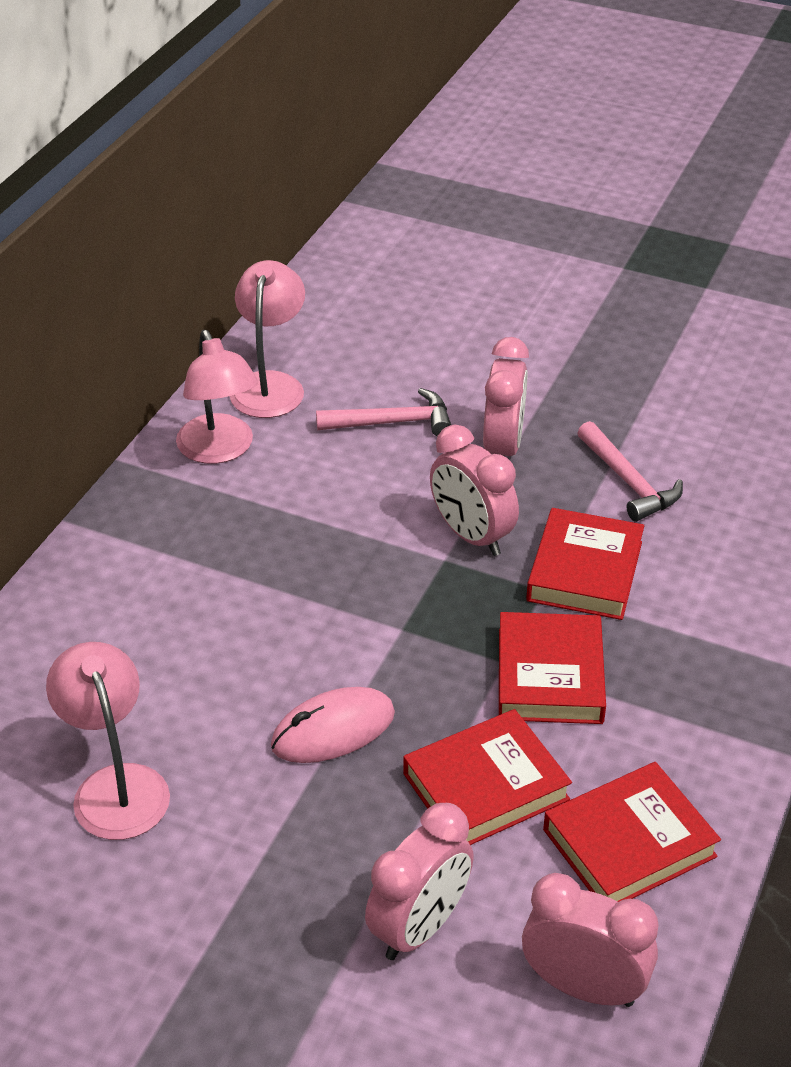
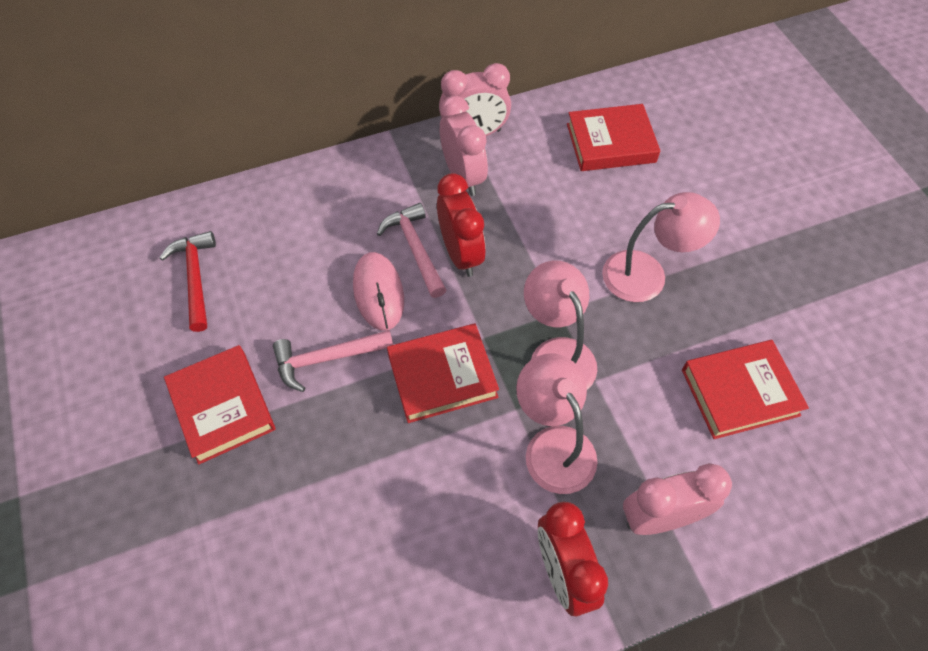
pink clock: [365,803,474,960] [430,425,519,556] [483,337,529,456] [522,873,659,1007] = 4 -> [439,63,511,136] [440,95,488,196] [623,463,732,535] = 3
red clock: none = 0 -> [437,173,486,277] [538,502,608,616] = 2
red hammer: none = 0 -> [160,231,216,332] = 1

